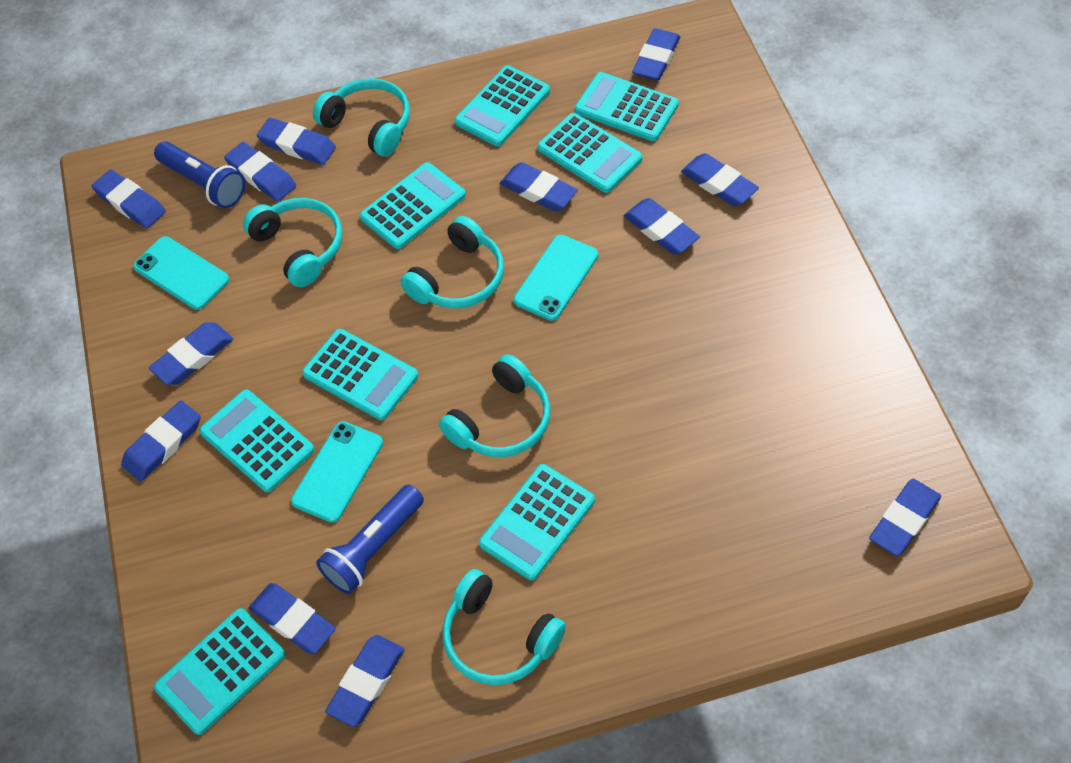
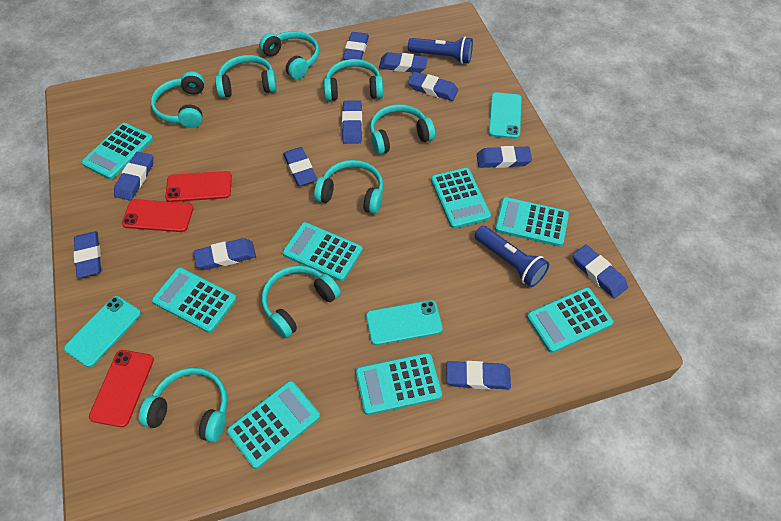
blue eraser: [92,170,166,228] [121,400,201,481] [149,322,233,385] [224,142,296,202] [249,583,336,654] [257,118,336,165] [325,635,405,727] [500,162,578,211] [624,198,700,255] [632,28,680,80] [681,153,759,206] [869,479,941,556] = 12 -> [74,231,101,278] [114,152,153,201] [194,238,256,270] [283,147,317,186] [342,100,362,144] [343,32,369,60] [379,52,428,73] [408,72,458,101] [447,361,511,390] [477,146,532,168] [573,245,628,299] = 11
red phone: none = 0 -> [89,350,154,427] [122,199,193,232] [165,171,232,202] = 3
turquoise headphones: [243,198,343,287] [313,78,410,157] [401,216,504,309] [439,354,550,457] [442,569,566,685] = 5 -> [139,367,227,443] [151,71,204,128] [215,55,277,98] [259,31,319,79] [262,266,341,338] [314,160,383,214] [324,59,383,101] [370,104,435,155] = 8

